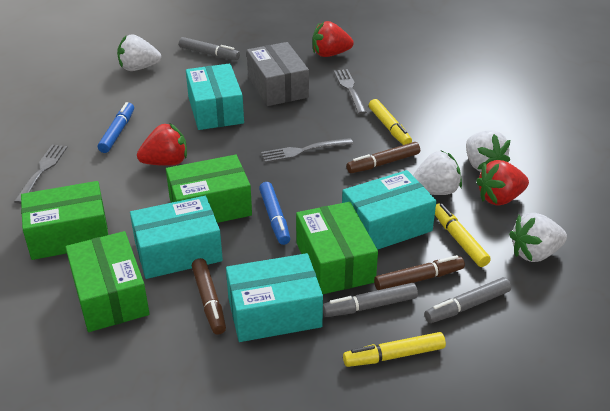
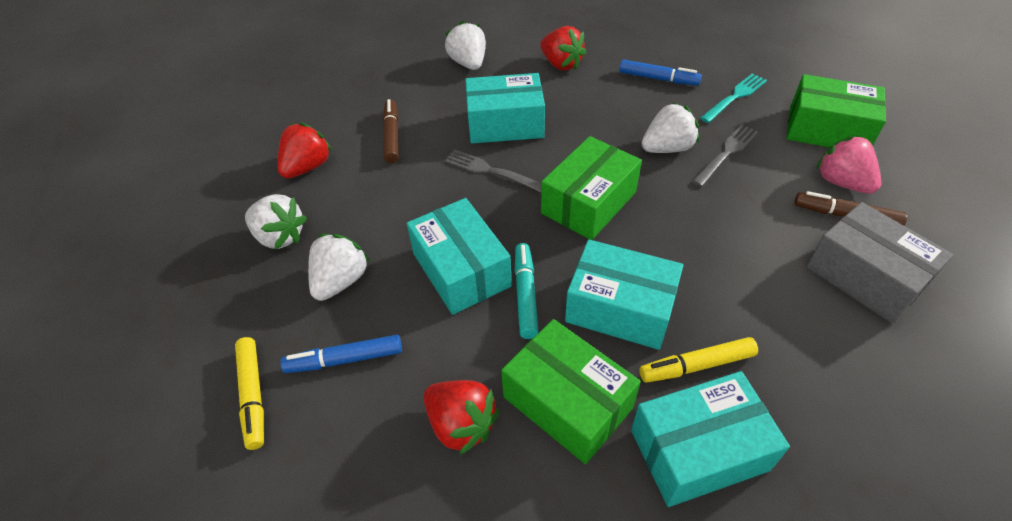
brown marker: [192,258,226,335] [346,142,420,173] [374,255,465,290] = 3 -> [383,99,398,163] [794,191,907,226] = 2
green box: [21,181,108,260] [65,231,150,332] [166,155,252,223] [296,202,378,294] = 4 -> [501,319,641,464] [541,136,642,240] [787,74,886,147] = 3
grey fork: [14,145,68,204] [261,138,353,163] [334,69,367,114] = 3 -> [444,149,541,192] [692,124,758,187] = 2
grey marker: [179,37,240,60] [323,283,418,317] [424,277,511,323] = 3 -> none = 0
pink strawberry: none = 0 -> [816,136,881,194] = 1
turquoise fork: none = 0 -> [700,73,767,123] = 1
turquoise marker: none = 0 -> [515,243,539,339] = 1
yellow marker: [343,332,446,367] [369,99,412,145] [435,203,491,267] = 3 -> [235,337,264,450] [639,337,758,383] = 2

